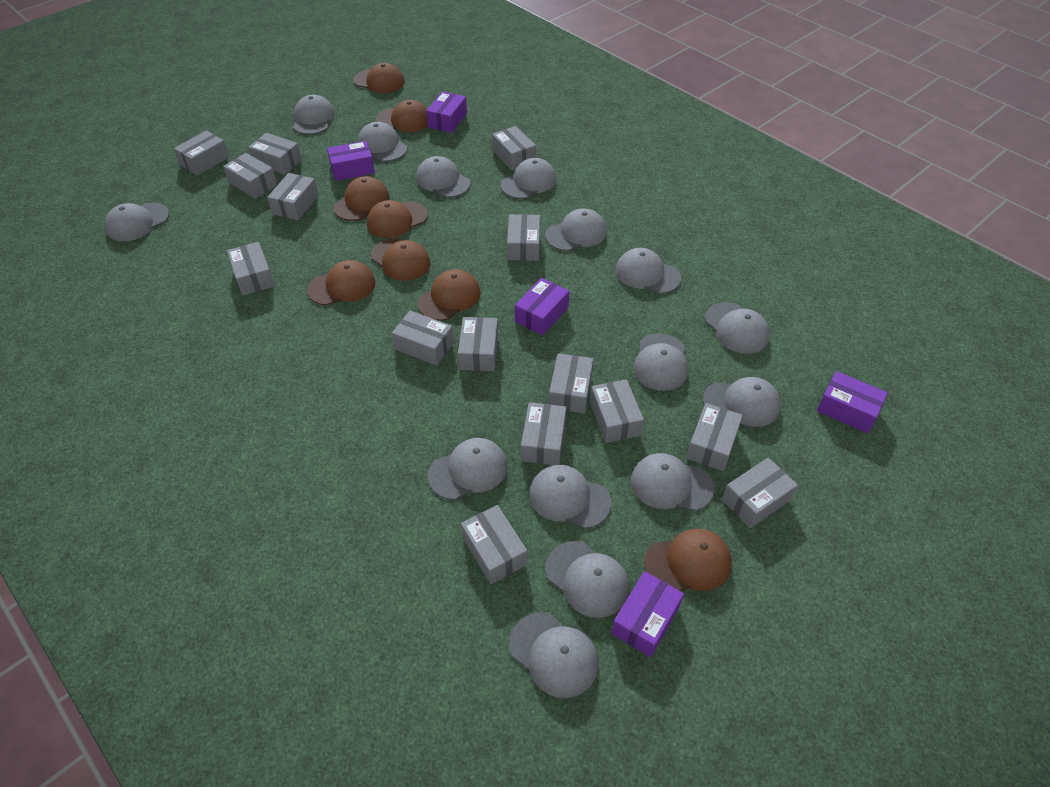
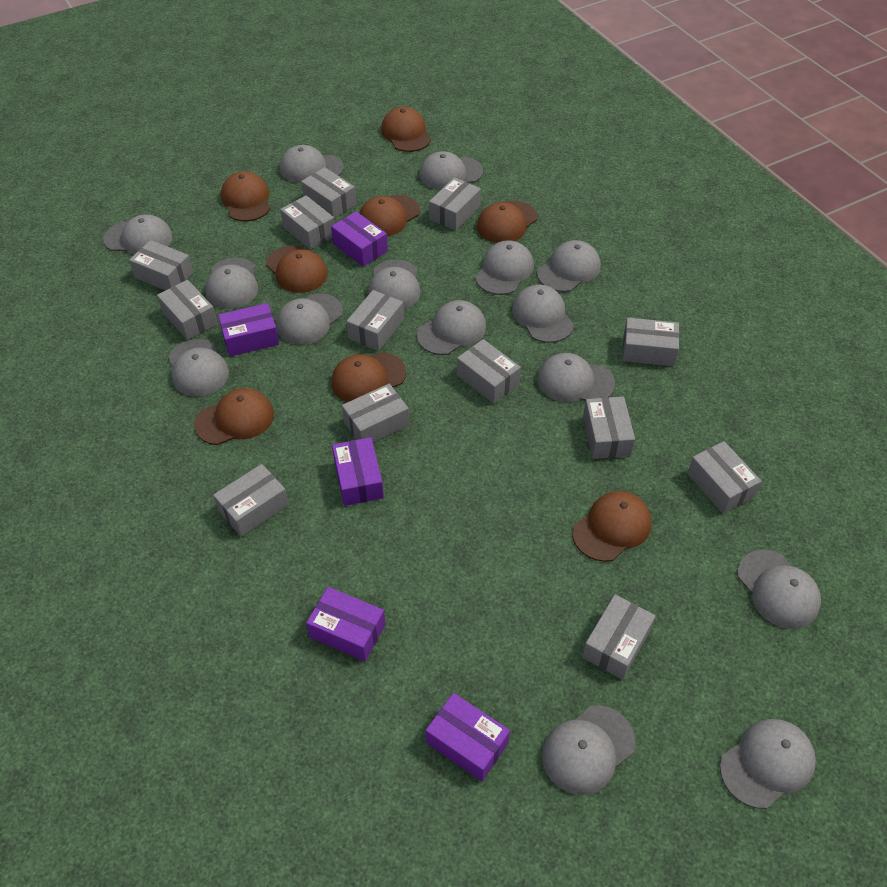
grey box: [174,130,229,176] [223,153,277,199] [227,242,275,295] [248,133,302,175] [267,173,318,220] [392,311,454,365] [458,317,498,371] [461,505,527,584] [492,126,536,171] [507,214,540,261] [521,402,566,465] [549,353,593,414] [590,379,644,443] [686,403,743,471] [722,458,798,528] = 15 -> [129,240,193,290] [157,280,218,340] [213,464,289,537] [280,195,335,250] [301,167,356,219] [342,384,409,442] [346,290,404,351] [429,177,481,231] [457,339,521,404] [582,594,655,680] [583,396,635,459] [622,318,679,366] [687,441,762,514] = 13

